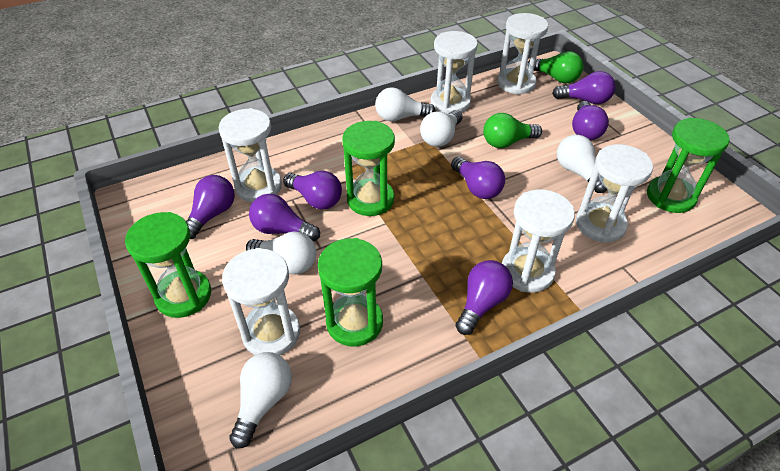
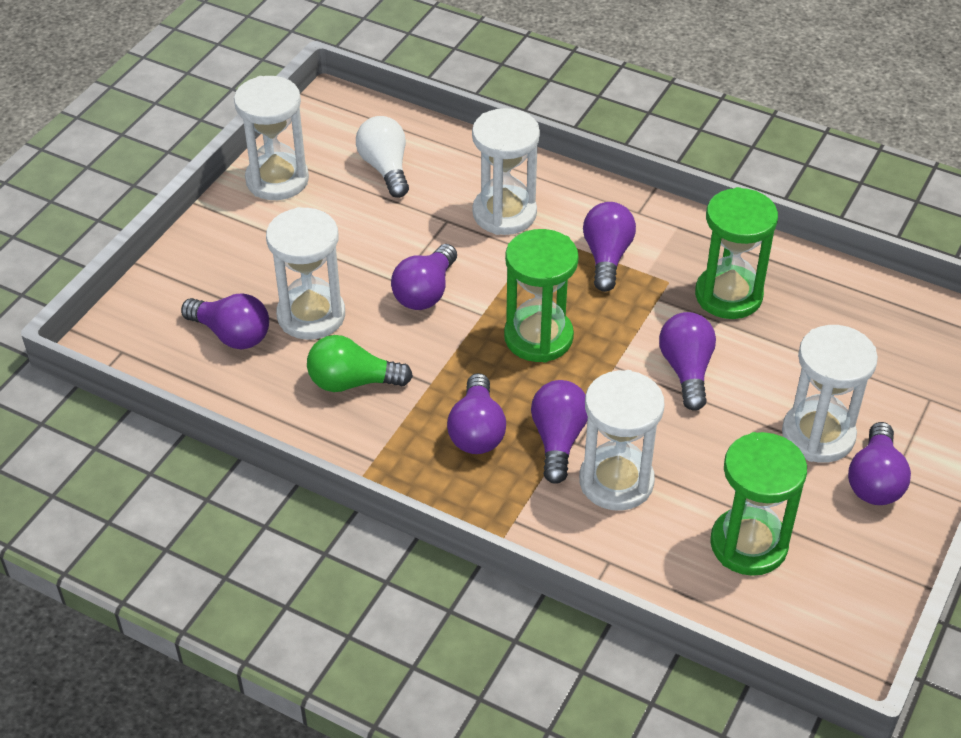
green hourglass: [125,212,211,318] [318,238,383,346] [342,121,395,216] [647,118,730,213] = 4 -> [504,229,579,363] [695,187,778,319] [710,432,807,576] = 3
green light bulb: [483,113,542,148] [528,51,583,83] = 2 -> [307,335,413,392] = 1
white hourglass: [219,108,282,202] [222,248,300,355] [431,31,478,114] [497,13,548,95] [502,189,575,293] [576,144,653,243] = 6 -> [234,76,309,200] [266,207,345,340] [472,108,540,235] [579,370,665,511] [782,325,878,463] = 5
white light bulb: [229,352,292,449] [246,232,316,274] [375,87,436,122] [420,110,463,147] [557,135,607,193] = 5 -> [356,116,409,198] = 1

